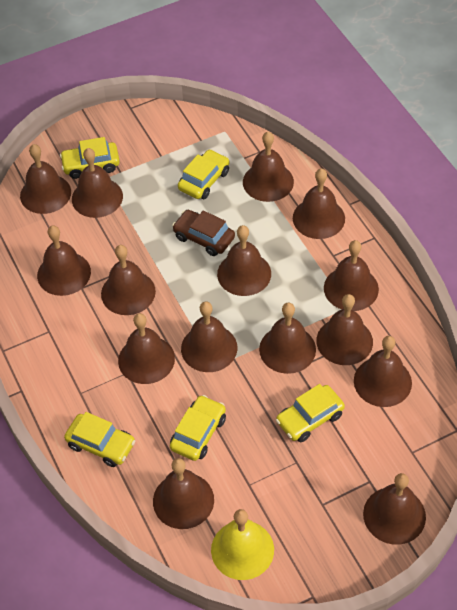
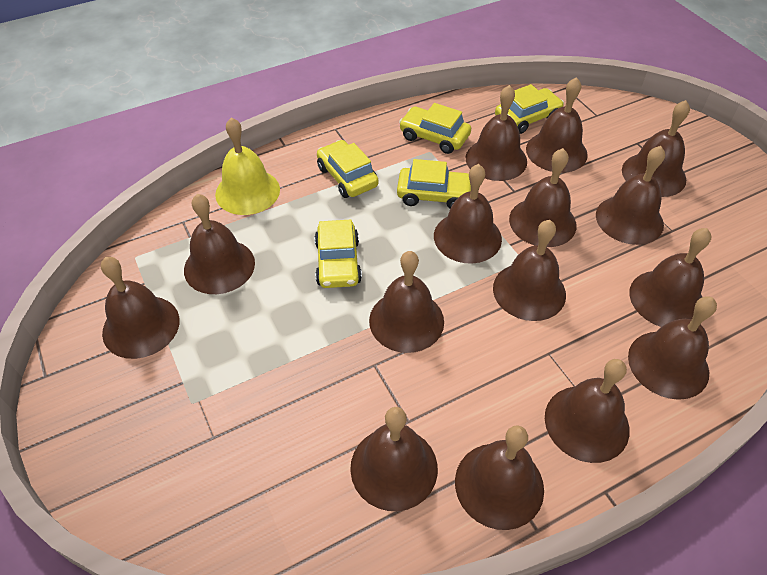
brown car: [172,210,235,256] = 1 -> none = 0

